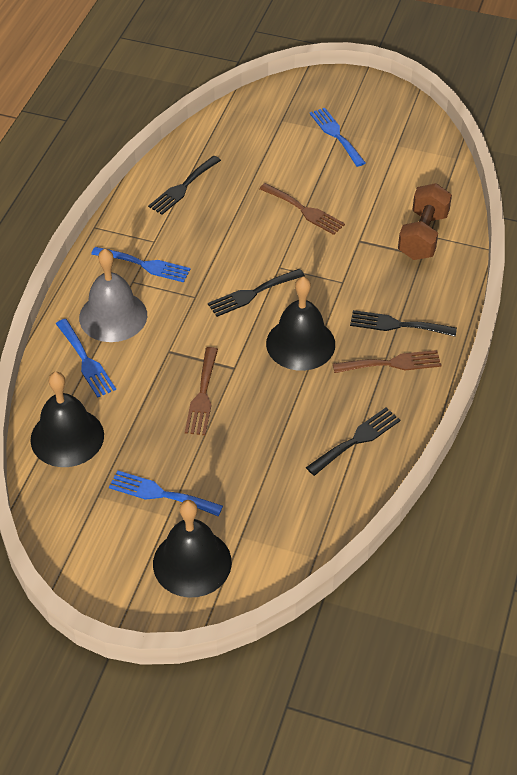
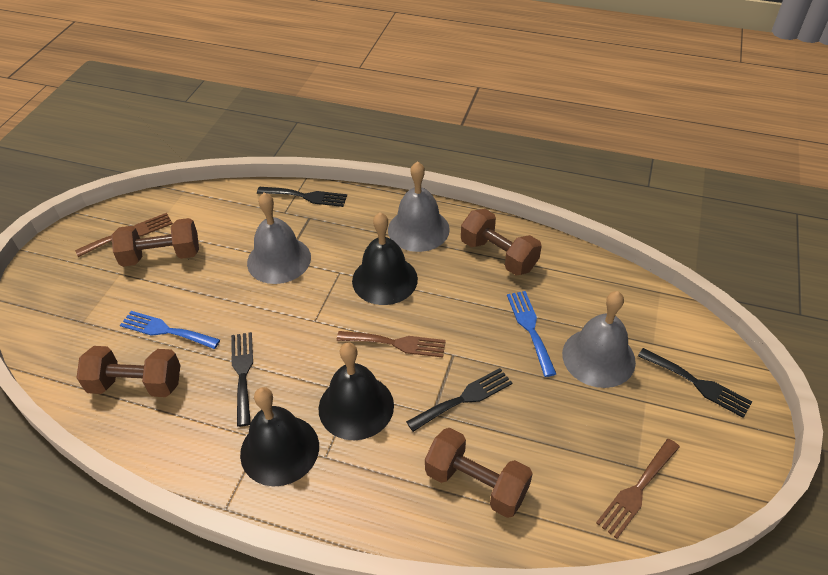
blue fork: [56,319,116,397] [91,247,191,282] [109,470,223,516] [310,108,366,167] = 4 -> [120,311,220,349] [507,291,556,377] = 2
brown dumbbell: [398,183,452,260] = 1 -> [76,346,180,397] [111,218,199,267] [425,428,533,518] [461,209,542,275] = 4
grey bell: [79,249,147,342] = 1 -> [247,193,311,284] [388,161,450,252] [562,291,636,388] = 3

